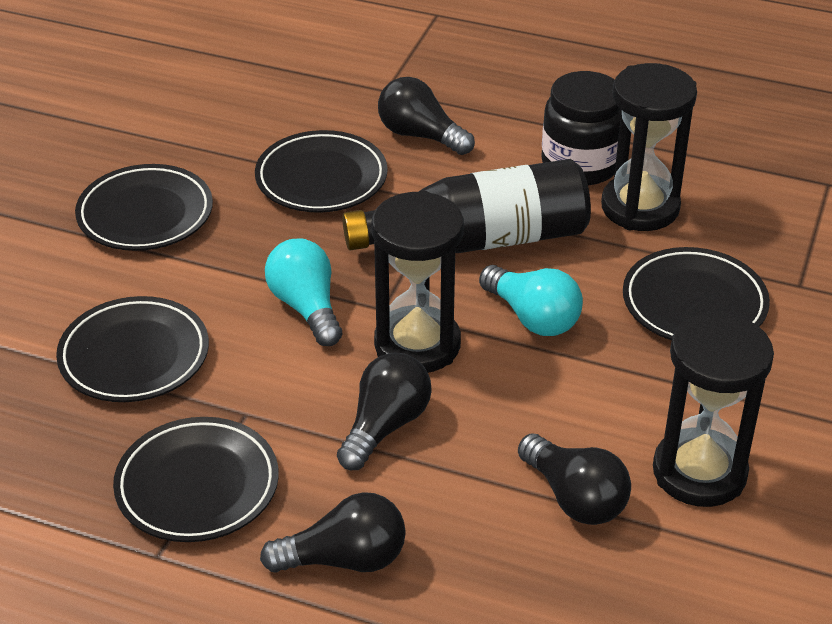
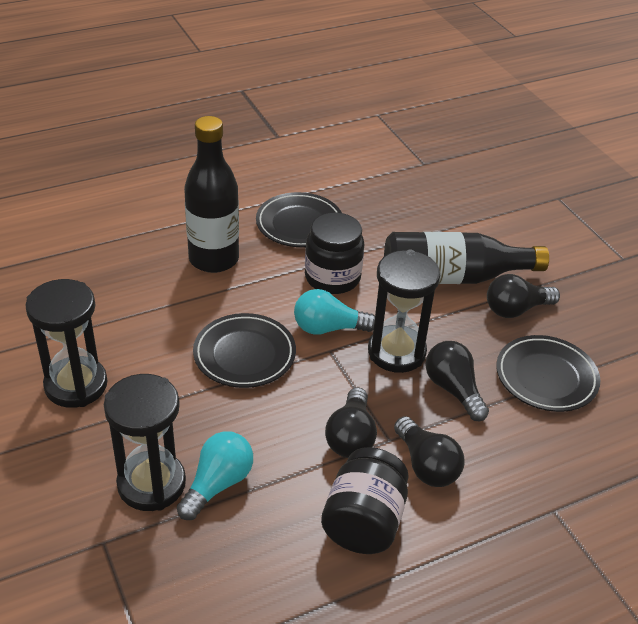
black bottle: [342,159,591,253] = 1 -> [184,116,239,273] [384,232,549,284] = 2
black jar: [542,71,621,186] = 1 -> [305,212,364,294] [321,447,409,554] = 2
black plate: [56,296,209,402] [75,164,213,251] [113,417,279,542] [255,130,388,213] [623,247,770,341] = 5 -> [193,313,296,388] [256,192,342,247] [496,335,600,412] = 3

